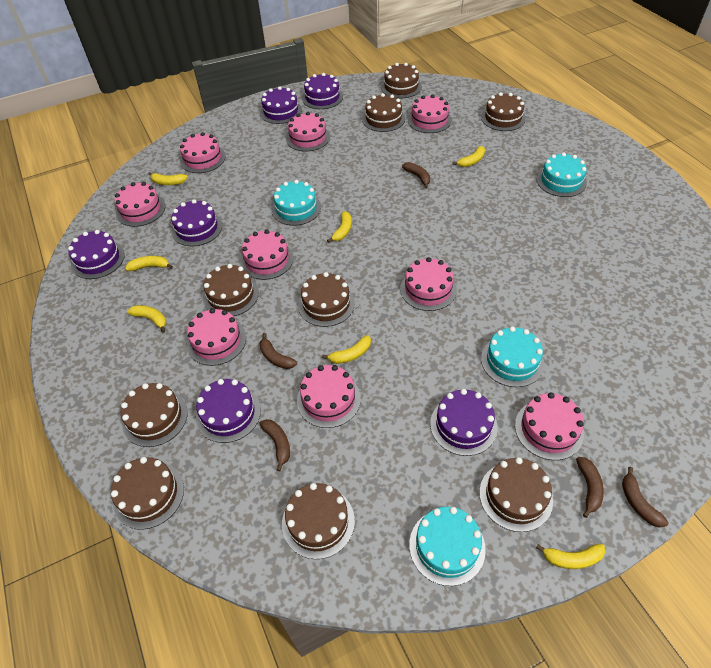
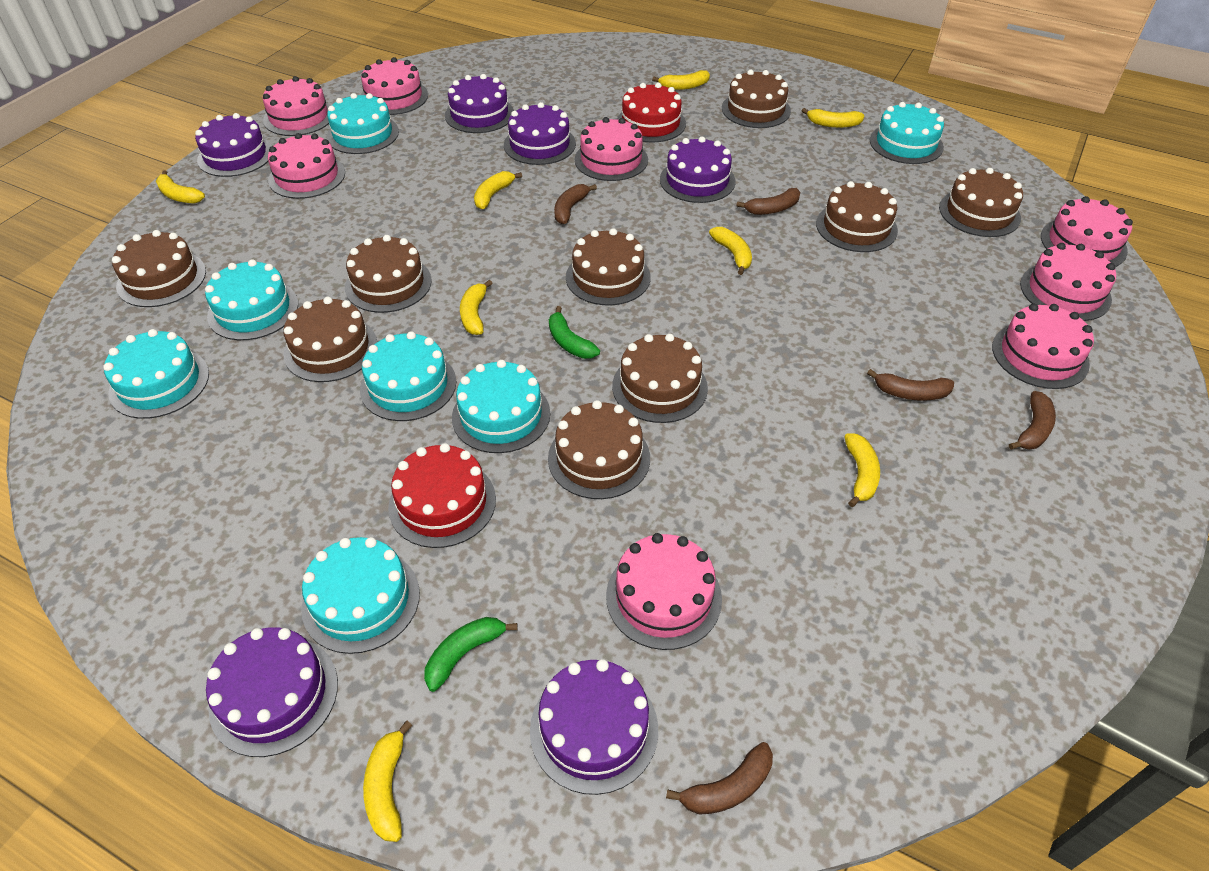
green banana: none = 0 -> [424,617,518,692] [549,306,600,359] = 2
pink cake: [114,182,165,227] [180,132,226,173] [187,308,246,366] [240,230,294,280] [286,112,330,152] [297,365,361,428] [400,257,457,311] [408,95,452,133] [515,392,584,460] = 9 -> [263,76,331,136] [268,133,345,199] [361,57,428,115] [575,117,648,181] [606,533,722,650] [992,304,1094,389] [1020,243,1116,321] [1041,196,1133,267] = 8
red cake: none = 0 -> [388,443,496,548] [616,83,686,143] = 2
turquoise cake: [272,180,321,226] [409,507,486,586] [481,326,544,387] [537,153,587,197] = 4 -> [103,329,209,419] [205,259,298,340] [301,537,420,654] [327,93,399,154] [360,331,456,421] [452,360,550,453] [870,102,944,164] = 7
yellow banana: [125,256,173,271] [127,305,166,333] [148,172,188,185] [322,335,371,364] [327,211,352,243] [452,146,485,167] [536,544,605,569] = 7 -> [156,170,205,204] [363,721,412,842] [460,280,493,335] [474,171,522,209] [652,70,710,90] [709,227,752,275] [802,108,865,128] [844,433,880,507] = 8

